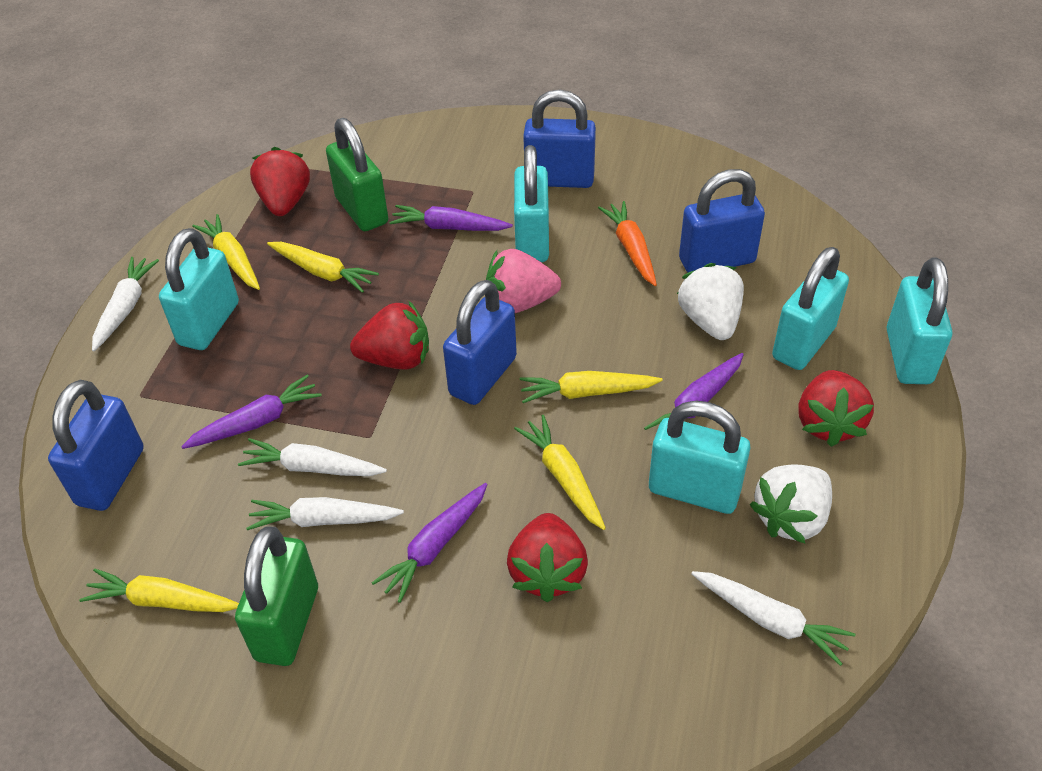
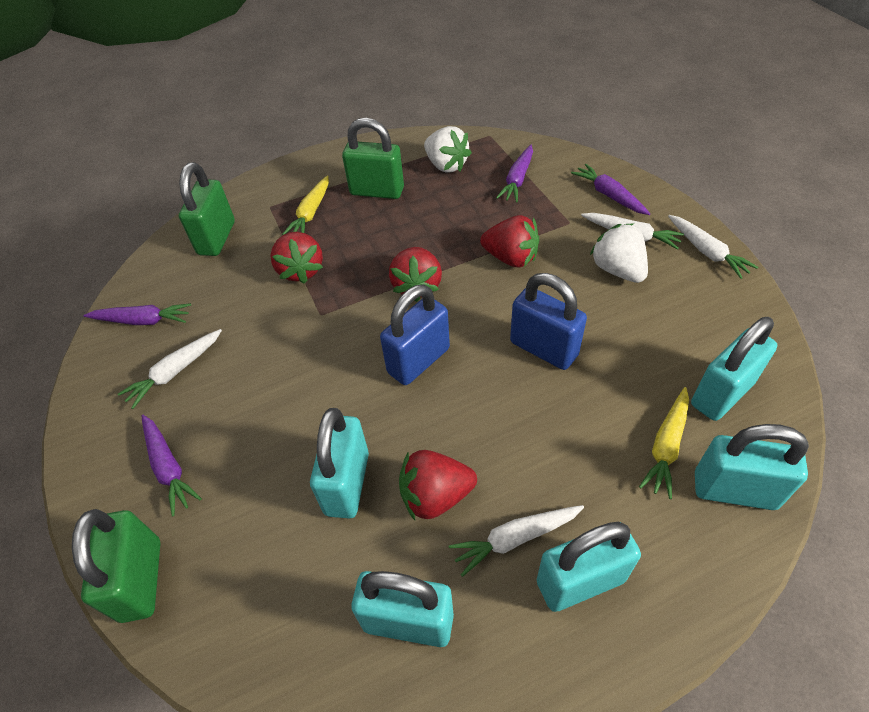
blue padlock: [48,380,144,511] [443,280,517,405] [523,90,596,188] [679,169,765,273] = 4 -> [380,284,450,385] [510,273,587,370] = 2
green padlock: [235,526,318,666] [326,118,388,231] = 2 -> [72,509,161,623] [179,162,235,256] [342,118,404,199] = 3
orange carrot: [598,201,657,286] = 1 -> none = 0
pink strawberry: [486,249,561,313] = 1 -> none = 0
yellow carrot: [79,568,239,612] [192,214,260,290] [267,242,379,293] [514,415,606,530] [520,371,663,403] = 5 -> [282,176,329,235] [639,387,689,499] = 2

